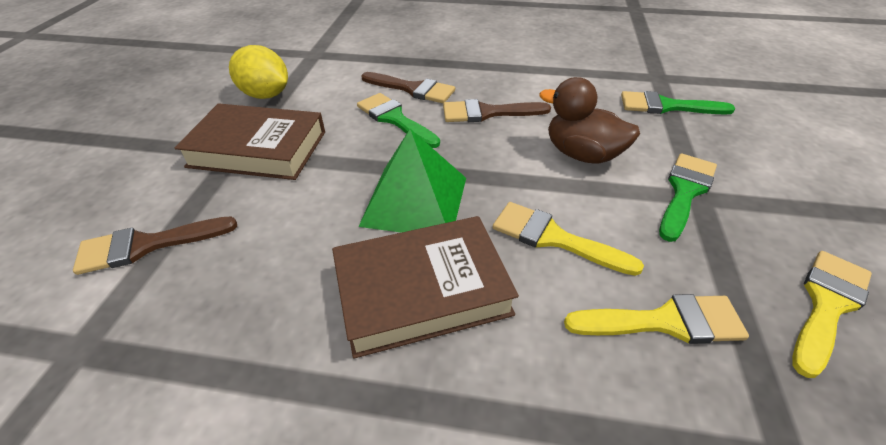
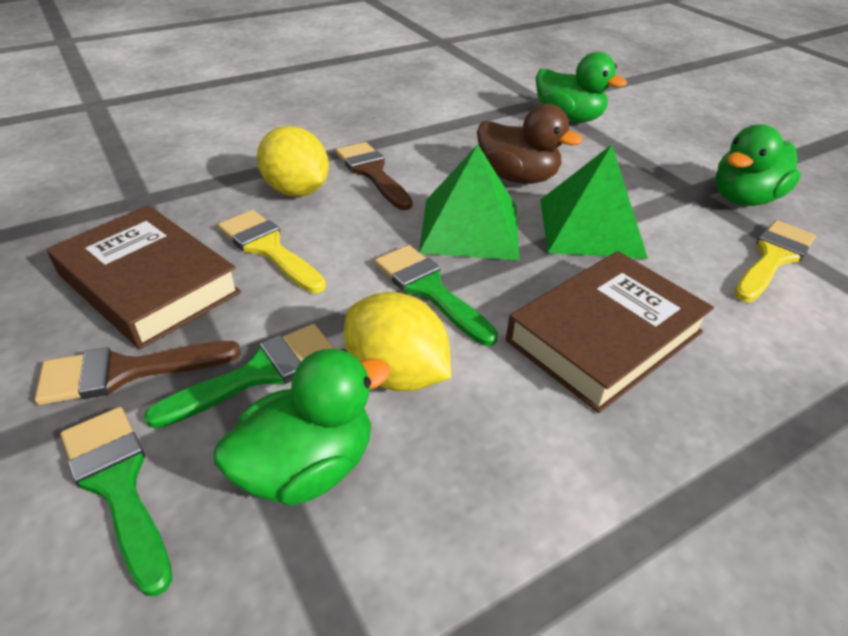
brown brush: [73,217,237,275] [361,72,455,103] [443,99,551,122] = 3 -> [35,341,240,405] [336,142,413,210] = 2
green duck: none = 0 -> [214,349,391,506] [536,52,627,123] [715,124,801,206] = 3
green pyramid: [358,129,466,233] = 1 -> [419,144,519,260] [540,144,648,259] = 2
yellow brush: [493,202,644,276] [564,294,749,344] [792,251,872,378] = 3 -> [218,210,326,293] [734,220,816,302] = 2
yellow lemon: [229,45,288,99] = 1 -> [257,126,329,197] [344,292,451,391] = 2

